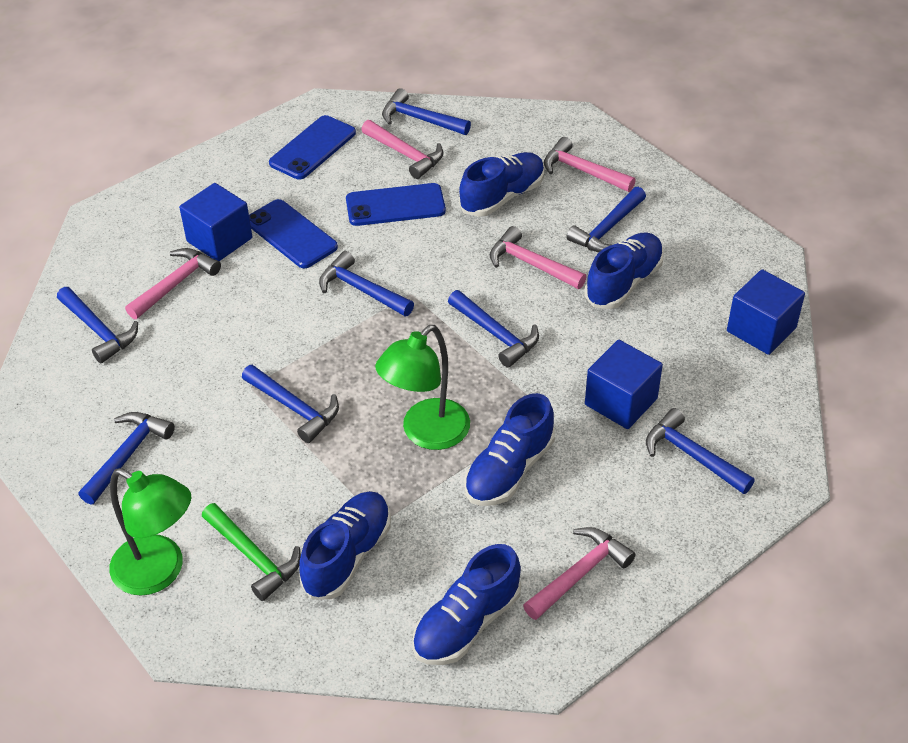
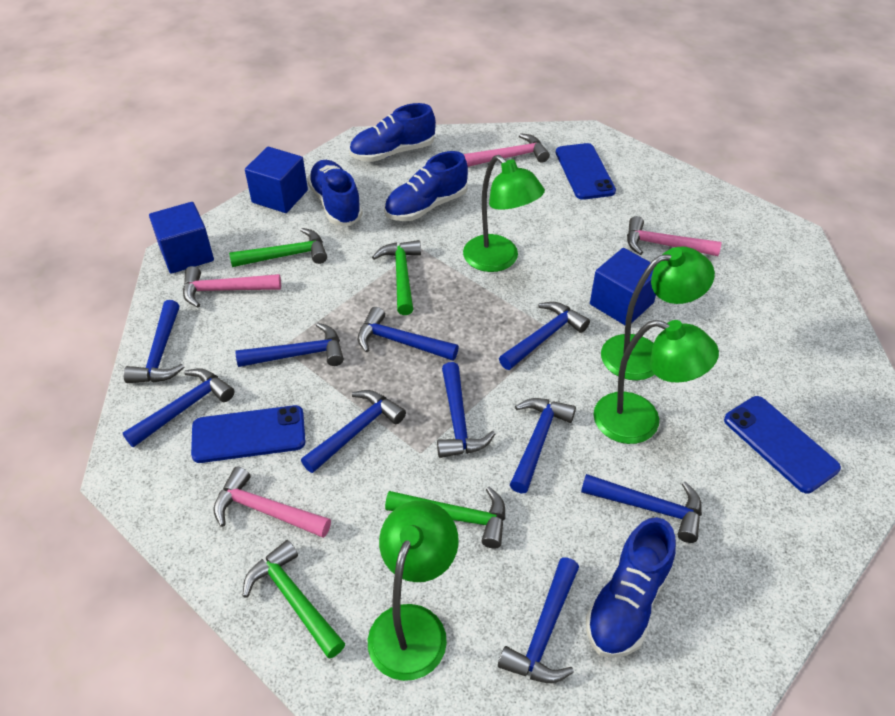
blue hammer: [57,287,138,363] [78,412,175,505] [242,365,339,443] [319,251,414,316] [382,88,471,135] [448,290,539,367] [566,187,646,252] [646,408,755,494] = 8 -> [123,300,184,383] [123,368,234,447] [235,323,344,367] [301,390,406,473] [358,307,459,361] [437,362,495,458] [498,557,579,683] [499,302,590,370] [510,398,576,493] [581,474,702,543] = 10
blue shoe: [299,491,391,599] [413,544,521,665] [459,152,544,217] [464,393,555,506] [585,233,664,309] = 5 -> [307,160,363,226] [349,103,436,162] [384,151,468,221] [586,517,676,658] = 4
green hammer: [202,503,301,601] = 1 -> [229,228,327,267] [243,540,345,659] [372,240,421,315] [385,487,505,549] = 4
green lamp: [109,468,191,596] [375,325,470,450] = 2 -> [368,500,459,681] [463,155,545,272] [594,320,719,444] [601,246,715,380] = 4
pink hammer: [125,248,221,319] [361,120,443,179] [490,226,586,289] [523,527,636,620] [544,137,636,192] = 5 -> [183,266,281,307] [213,467,331,538] [464,133,550,167] [627,216,722,256] = 4

